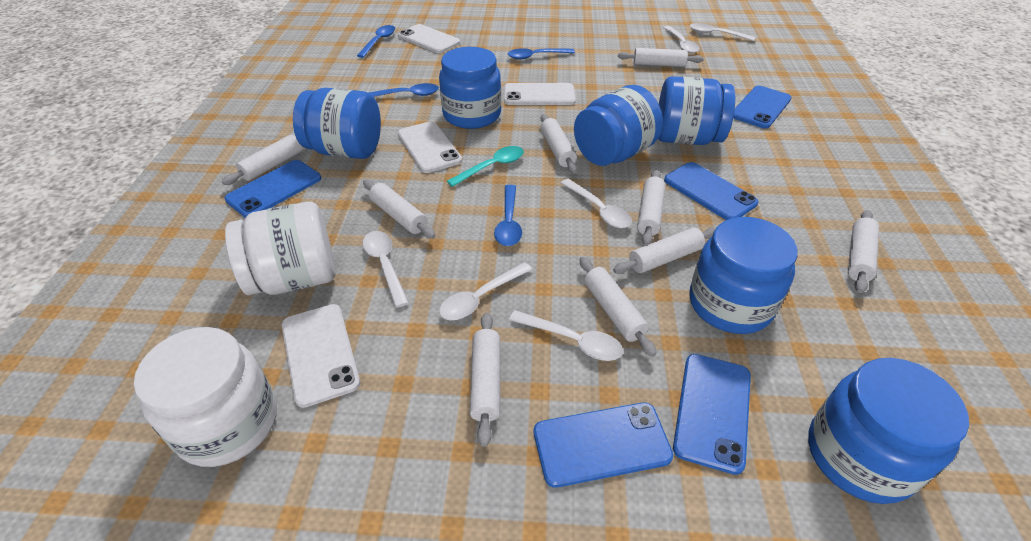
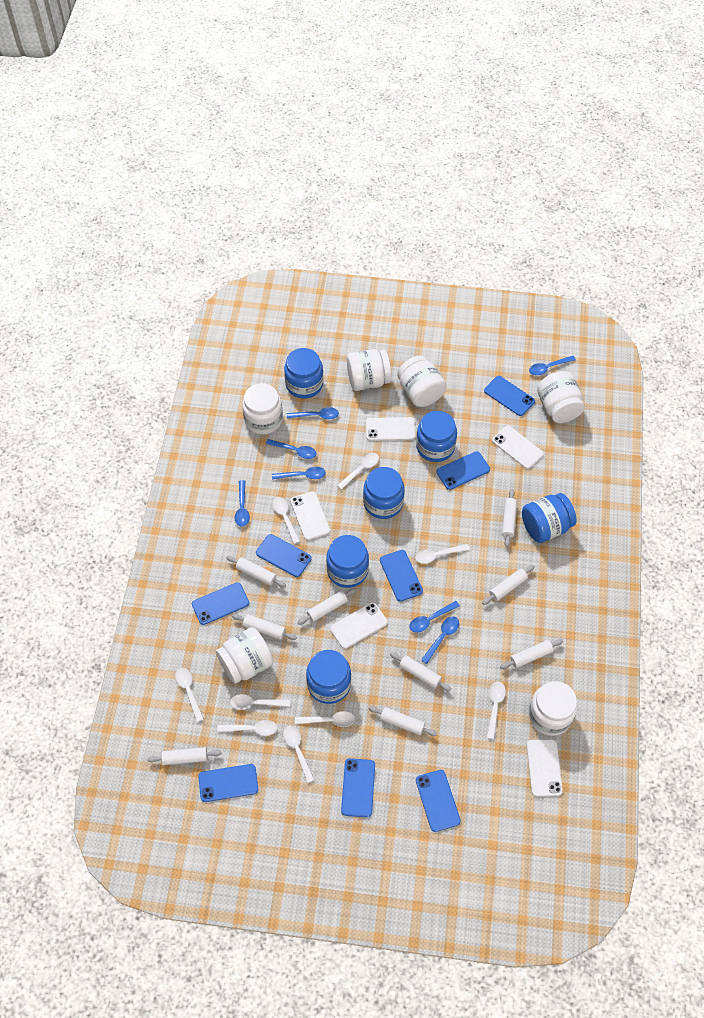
blue phone: [224,160,321,218] [534,402,673,488] [664,162,759,220] [673,354,751,475] [733,86,792,129] = 5 -> [192,582,249,625] [198,764,258,802] [256,534,311,577] [341,758,375,817] [380,550,423,602] [416,770,461,832] [436,451,490,490] [484,376,535,416] = 8
blue spoon: [357,25,395,58] [368,83,439,97] [494,185,522,246] [508,48,575,60] = 4 -> [235,480,250,527] [266,439,317,459] [272,467,326,480] [287,407,339,419] [409,601,460,633] [421,616,459,664] [529,356,576,375] = 7
turquoise spoon: [447,146,524,187] = 1 -> none = 0
white jar: [134,327,277,467] [225,202,335,295] = 2 -> [216,627,274,684] [242,383,283,434] [347,349,392,391] [397,356,446,407] [529,681,578,736] [537,371,585,423] = 6
white phone: [282,304,360,408] [398,24,460,53] [398,121,462,173] [504,83,576,105] = 4 -> [290,491,330,540] [330,602,388,649] [366,417,416,441] [492,426,544,469] [527,739,563,797] = 5
white spoon: [362,231,409,308] [439,262,532,320] [509,310,623,361] [561,179,632,228] [664,26,700,54] [690,23,755,41] = 6 -> [175,668,204,722] [217,720,278,736] [230,694,290,710] [272,497,300,544] [283,726,314,783] [295,711,355,727] [337,453,379,489] [415,544,469,564] [487,682,506,739] = 9

